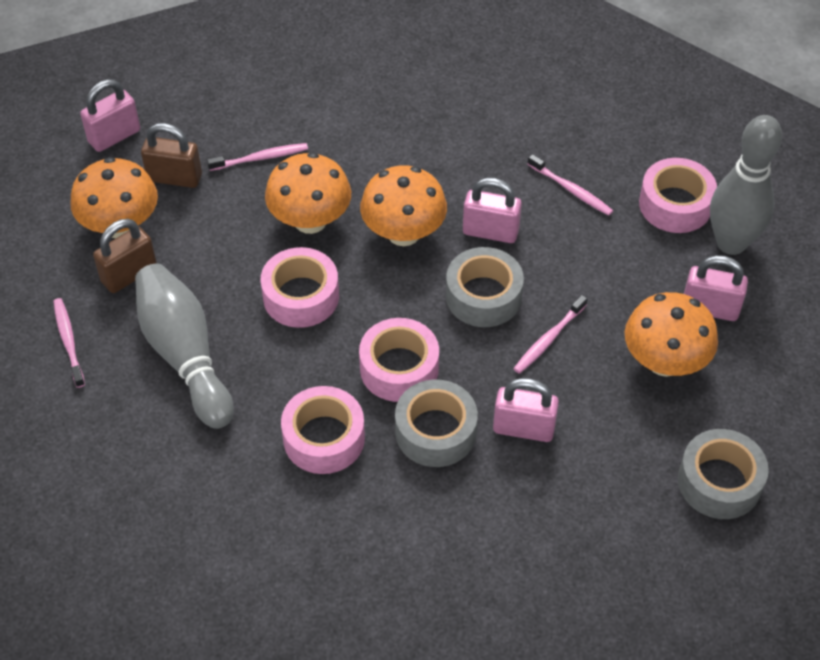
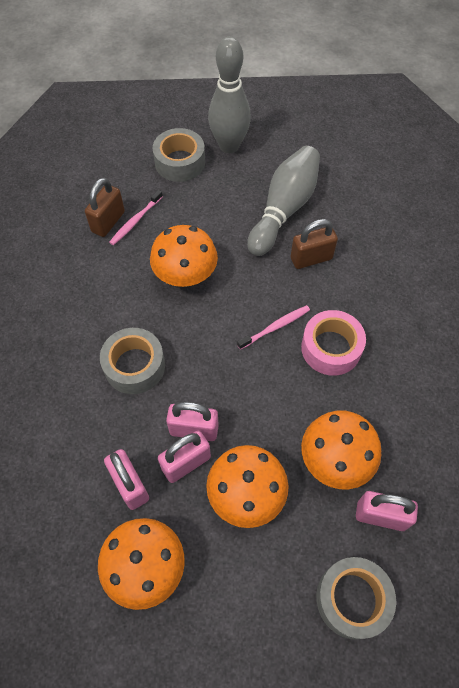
pink tape: [261,247,339,328] [281,386,365,474] [359,318,439,402] [639,158,717,233] = 4 -> [301,310,366,376] = 1
pink toothbrush: [53,298,85,388] [207,143,308,171] [513,295,588,374] [528,154,613,216] = 4 -> [109,190,163,245] [237,305,310,350] = 2

